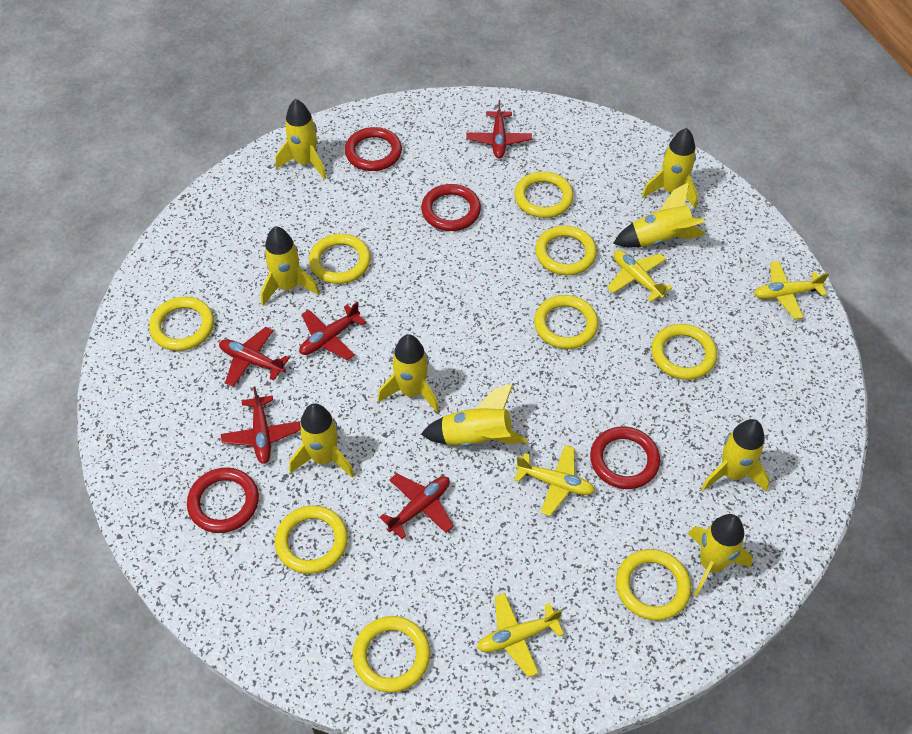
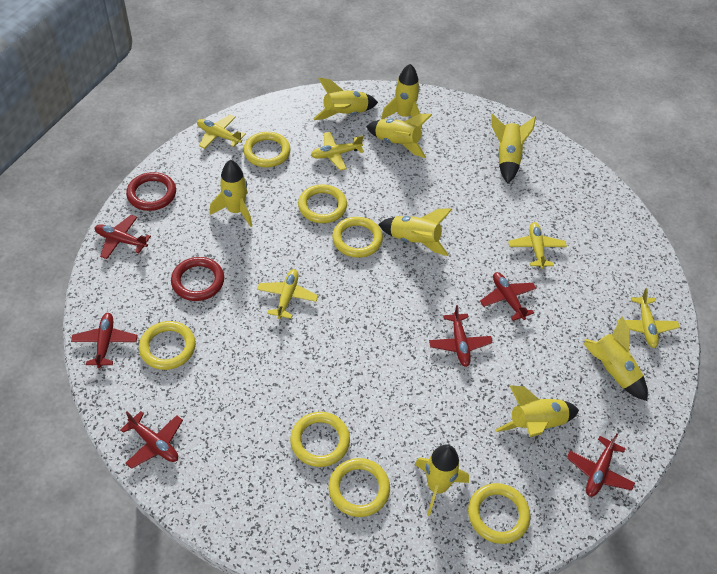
red plane: [219,327,290,387] [221,386,301,464] [299,302,366,360] [379,473,453,539] [466,100,532,158] = 5 -> [71,313,137,368] [94,215,151,259] [120,411,183,469] [429,305,493,367] [480,272,537,321] [566,433,635,497] = 6
red ring: [187,467,259,533] [345,127,402,171] [421,184,481,231] [590,426,660,489] = 4 -> [126,172,176,211] [171,257,224,301] = 2
yellow plane: [477,593,564,677] [514,445,595,516] [607,250,672,302] [754,261,829,319] = 4 -> [197,114,246,149] [257,269,318,319] [311,132,364,170] [508,222,567,269] [617,288,680,348] = 5
yellow ring: [149,297,214,351] [275,505,348,574] [309,234,371,284] [353,616,430,693] [514,171,574,218] [534,295,598,349] [535,225,597,275] [616,549,691,620] [651,324,717,380] = 9 -> [139,321,196,370] [243,132,291,167] [290,412,350,467] [298,184,347,223] [329,458,390,517] [332,217,383,258] [468,483,530,544] = 7

